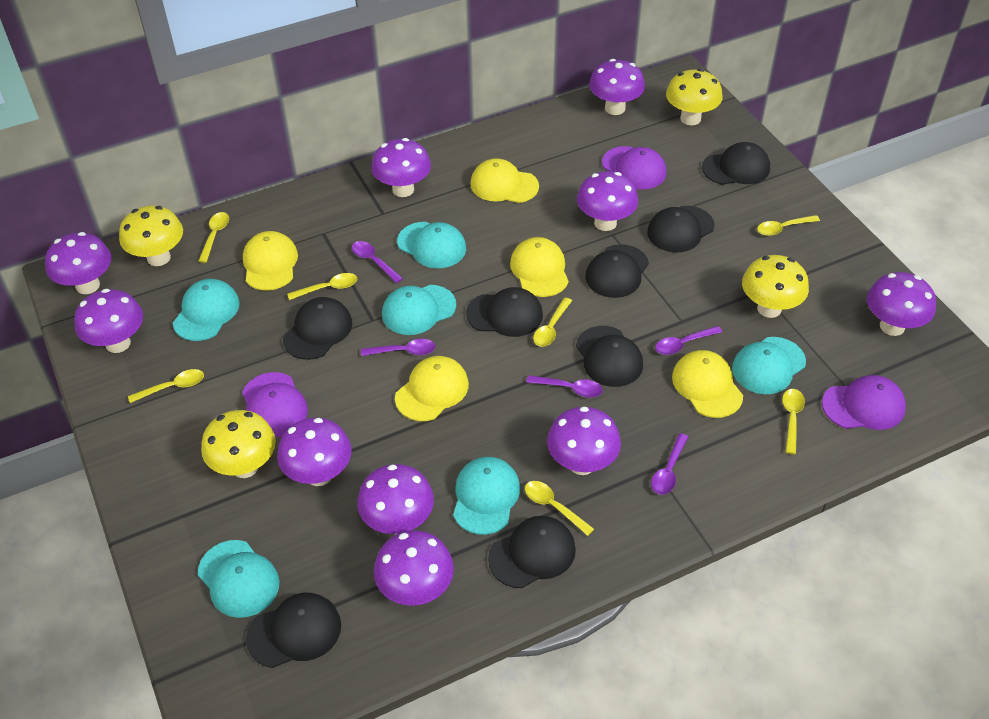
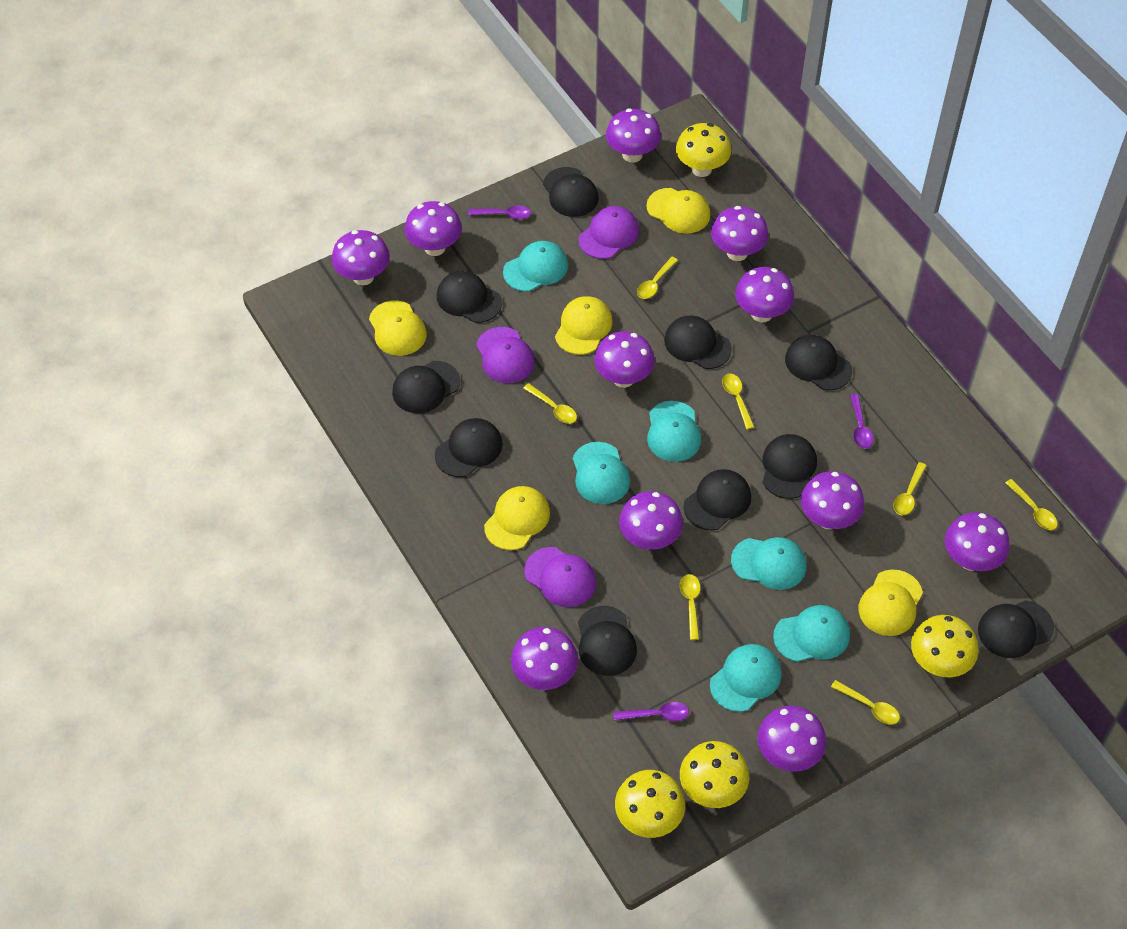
black cap: [246,593,341,668] [283,297,352,360] [466,287,543,337] [488,516,576,588] [576,326,643,387] [585,244,649,298] [647,206,715,252] [702,142,770,185] = 8 -> [392,361,460,413] [435,418,503,477] [437,271,502,323] [543,167,599,217] [578,606,637,676] [664,316,732,369] [683,469,751,530] [763,434,817,499] [785,335,852,391] [978,600,1054,658] = 10
purple mushroom: [45,232,111,294] [74,289,143,353] [277,418,352,486] [357,464,434,535] [371,138,431,197] [374,530,454,606] [547,407,621,475] [577,171,638,231] [589,59,645,115] [867,272,936,336] = 10 -> [332,230,390,285] [405,201,462,256] [511,627,578,690] [594,331,655,388] [606,109,661,163] [619,491,683,550] [711,206,768,261] [735,267,794,323] [757,706,827,772] [801,471,865,529] [945,512,1010,571] = 11
purple spoon: [352,241,403,283] [361,339,436,356] [526,375,603,398] [651,433,688,495] [655,326,722,355] = 5 -> [468,205,531,219] [613,702,689,721] [850,394,873,449] = 3

